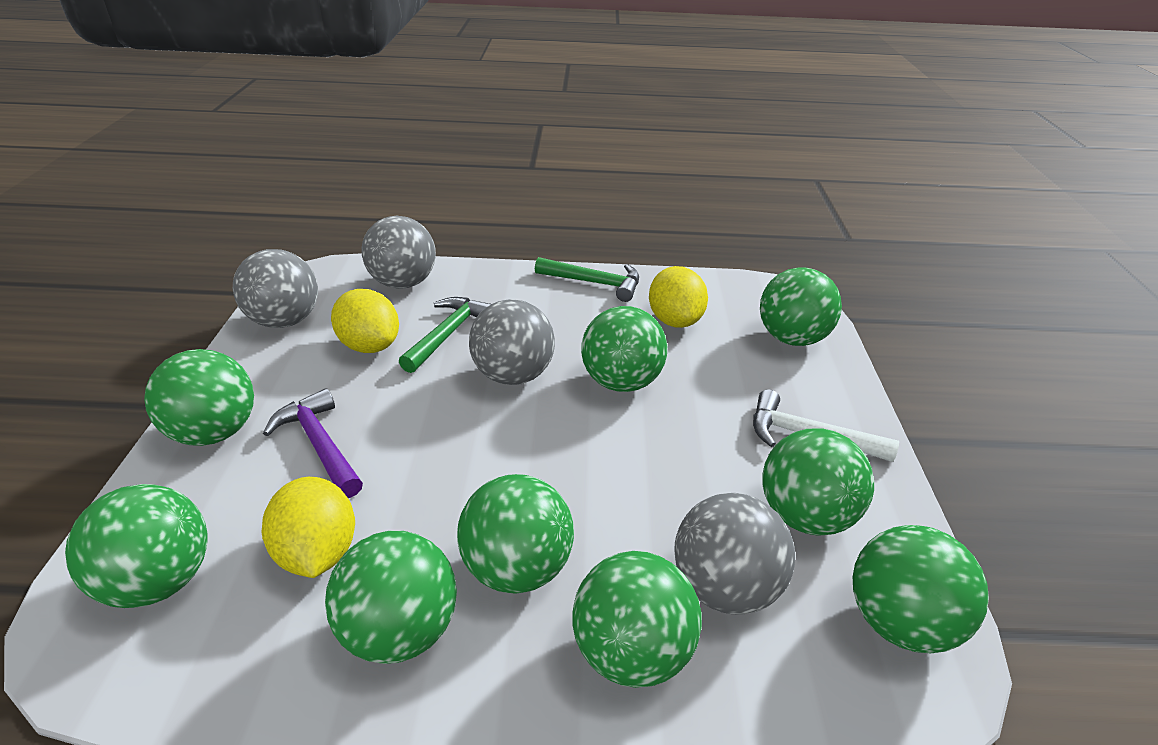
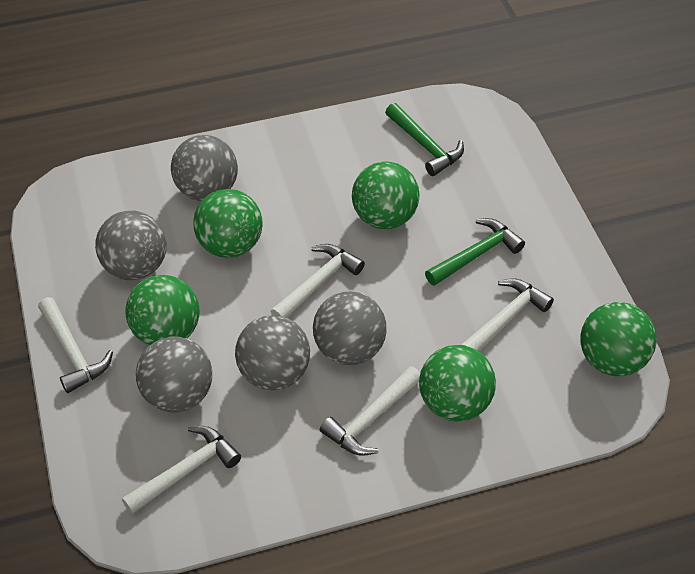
green ball: [65,484,208,608] [144,349,254,446] [325,531,457,664] [457,474,574,594] [572,551,702,688] [581,306,667,392] [760,267,842,346] [762,428,874,536] [853,525,989,653] = 9 -> [125,275,200,345] [193,189,263,258] [352,162,419,229] [419,345,496,422] [580,302,657,376] = 5
grey ball: [233,249,318,328] [361,216,436,289] [469,299,555,385] [674,493,796,615] = 4 -> [95,211,166,280] [136,336,212,413] [171,135,238,201] [235,315,310,390] [313,291,387,365] = 5
purple hammer: [263,388,363,498] = 1 -> none = 0
white hammer: [753,389,899,462] = 1 -> [38,297,113,393] [122,426,241,515] [270,244,365,318] [320,366,420,456] [461,278,554,351] = 5
yellow lemon: [262,477,355,578] [331,289,399,353] [649,266,708,328] = 3 -> none = 0

